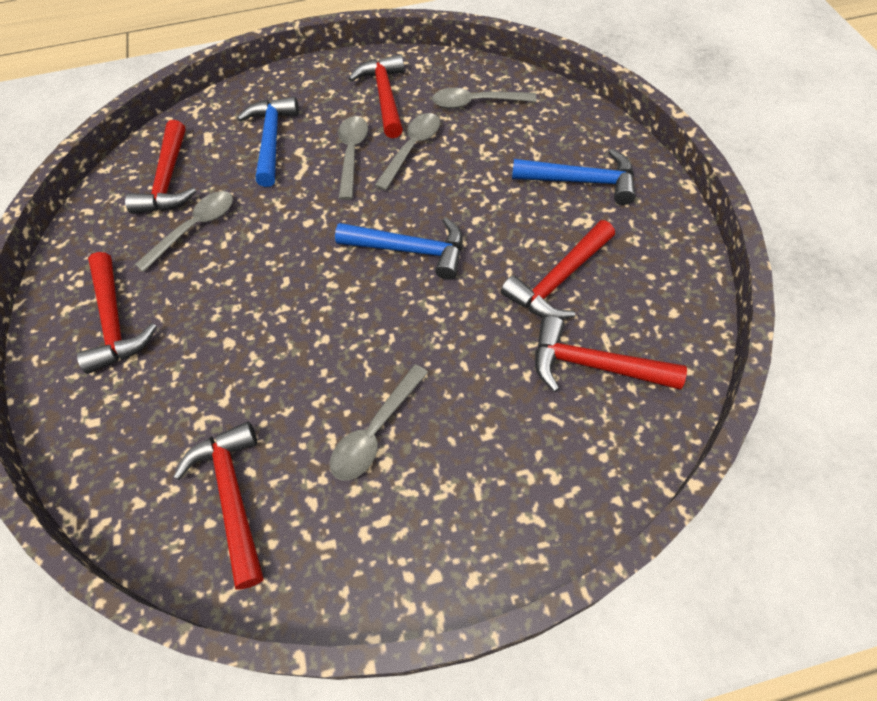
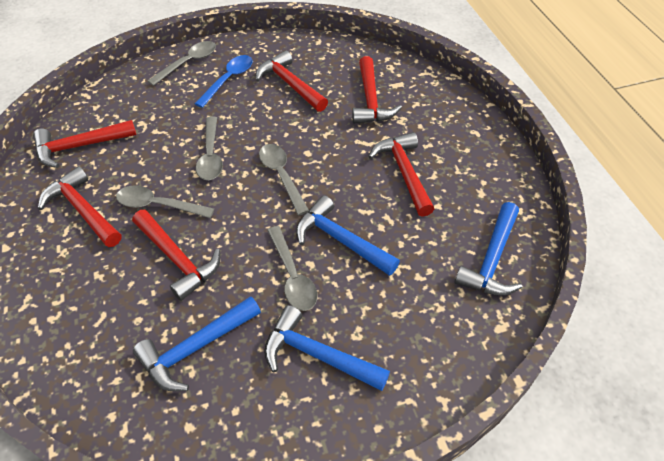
blue hammer: [237,97,299,187] [335,217,463,280] [512,149,636,205] = 3 -> [133,296,261,391] [264,305,390,391] [296,195,400,276] [454,202,522,295] = 4
blue spoon: none = 0 -> [195,55,253,108] = 1

